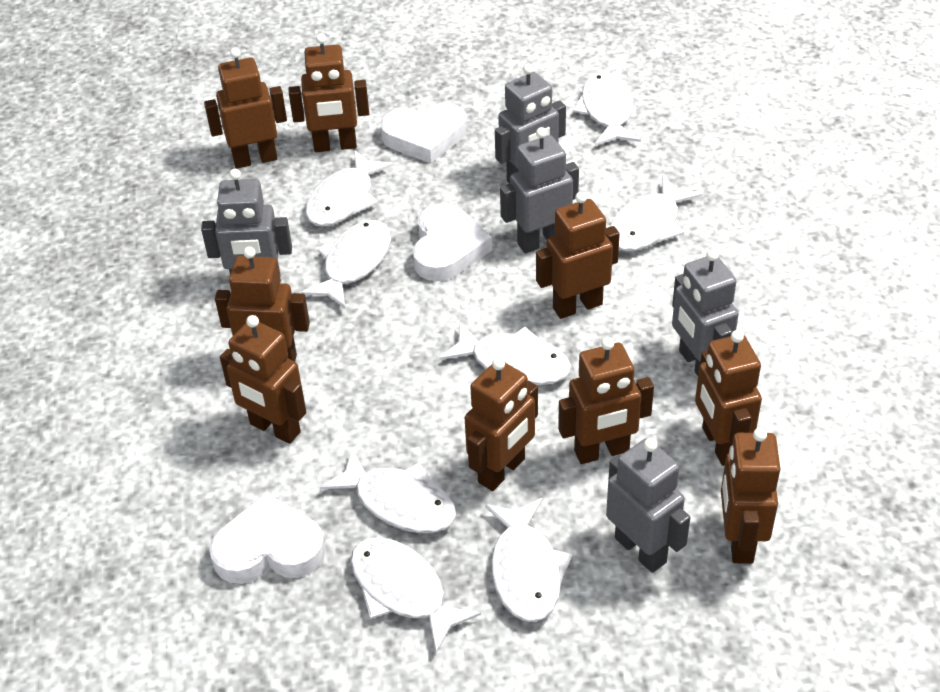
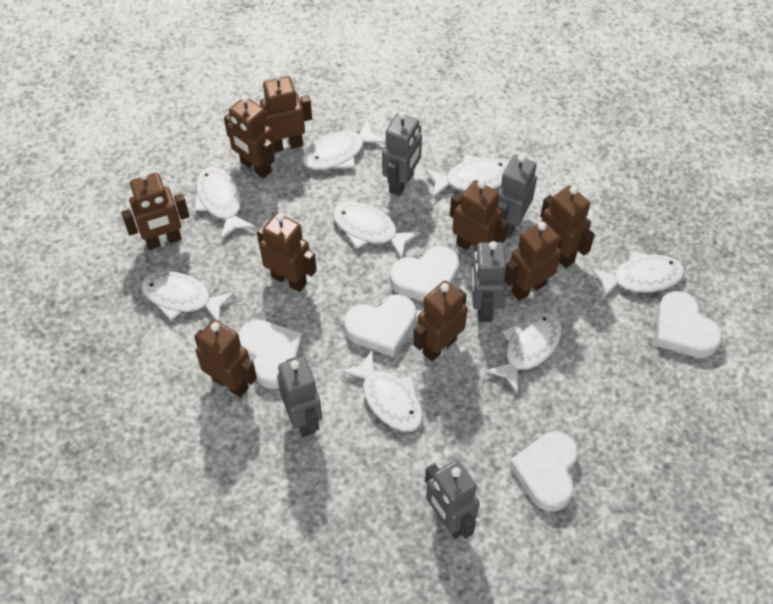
white heart: [209,493,326,584] [380,103,467,163] [413,203,492,281] = 3 -> [238,320,303,389] [344,294,416,357] [390,246,459,302] [509,431,578,511] [655,291,722,358] = 5

